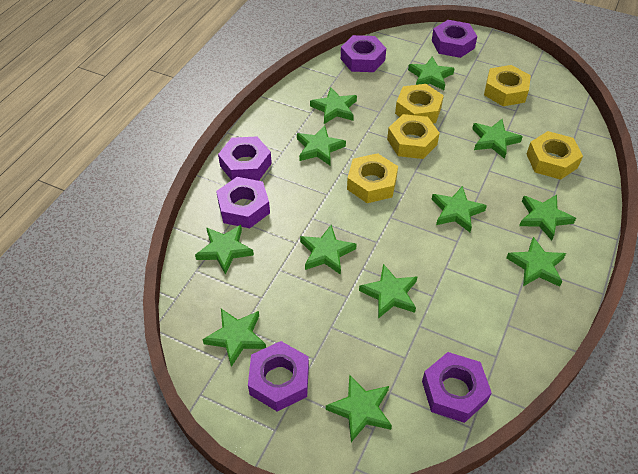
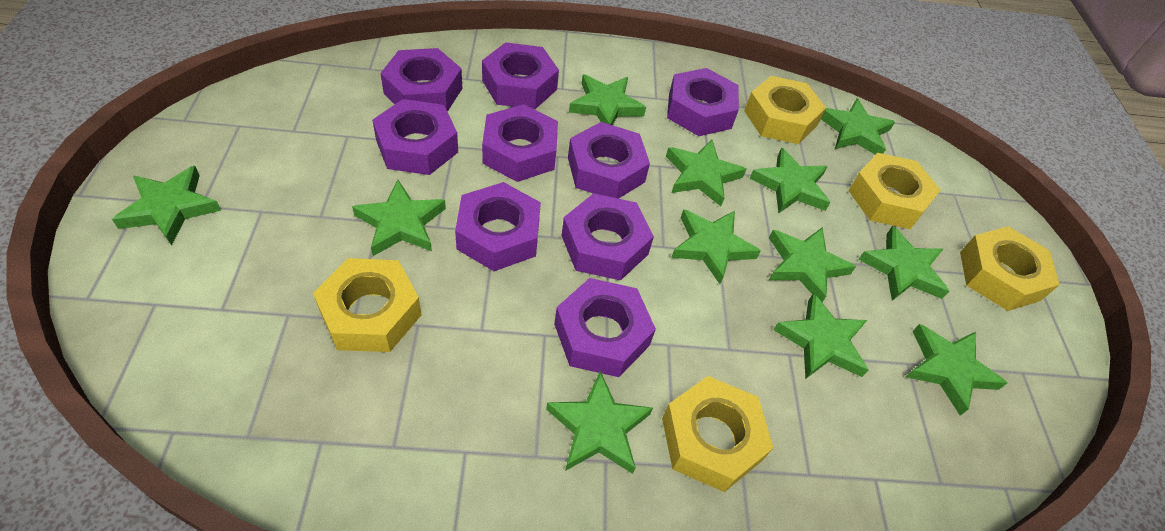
purple nut: [216,177,270,228] [218,136,272,181] [248,341,309,411] [341,35,386,72] [422,352,492,423] [432,20,477,58] = 6 -> [372,99,458,175] [380,48,462,112] [455,182,541,271] [482,42,559,109] [482,104,558,182] [554,278,656,377] [561,193,654,281] [568,122,650,199] [667,68,739,136] = 9

